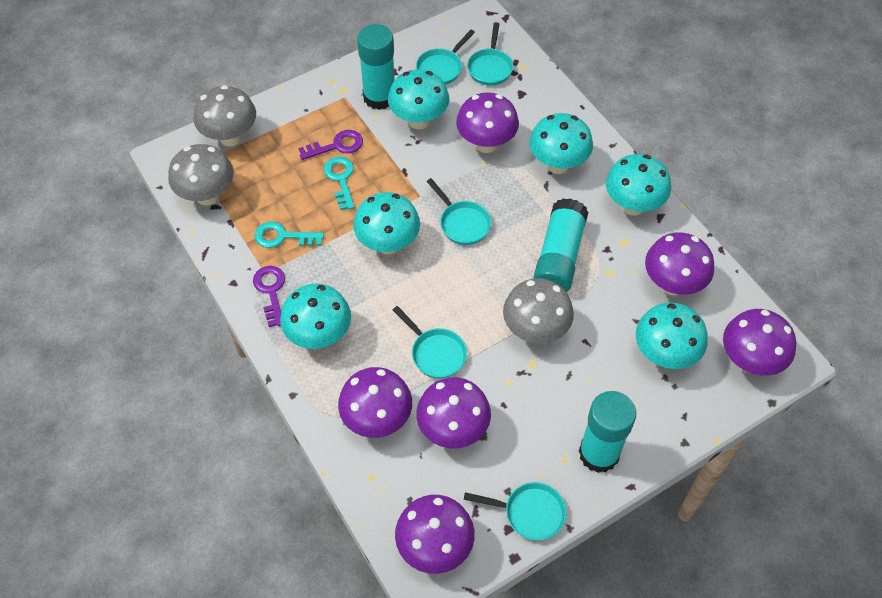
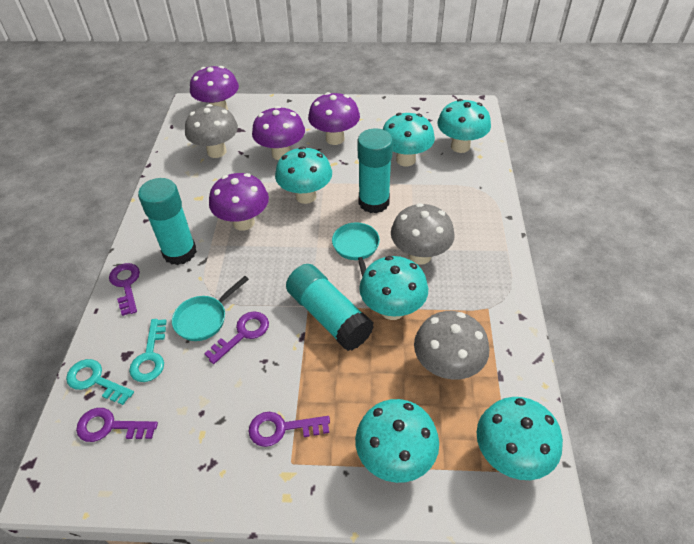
purple key: [253,266,285,327] [299,130,363,160] = 2 -> [76,408,158,442] [109,263,140,316] [204,312,269,364] [249,412,330,447] = 4
purple mushroom: [338,367,412,438] [395,495,475,574] [416,377,491,448] [456,92,519,153] [645,232,714,295] [723,309,796,376] = 6 -> [190,66,239,110] [209,173,269,231] [252,106,305,160] [308,92,360,145] = 4
turquoise pan: [393,306,467,379] [416,30,475,85] [426,178,491,245] [464,482,567,541] [467,22,513,86] = 5 -> [172,276,249,341] [332,223,380,277] = 2

